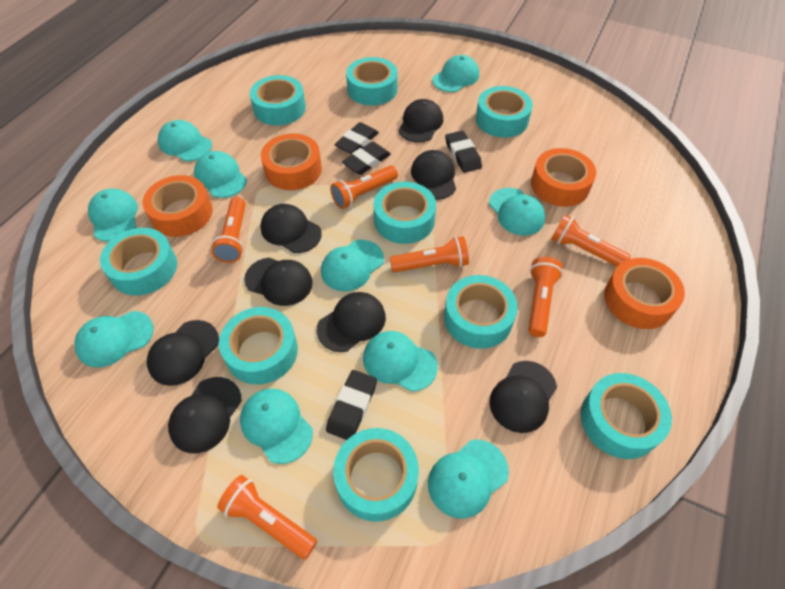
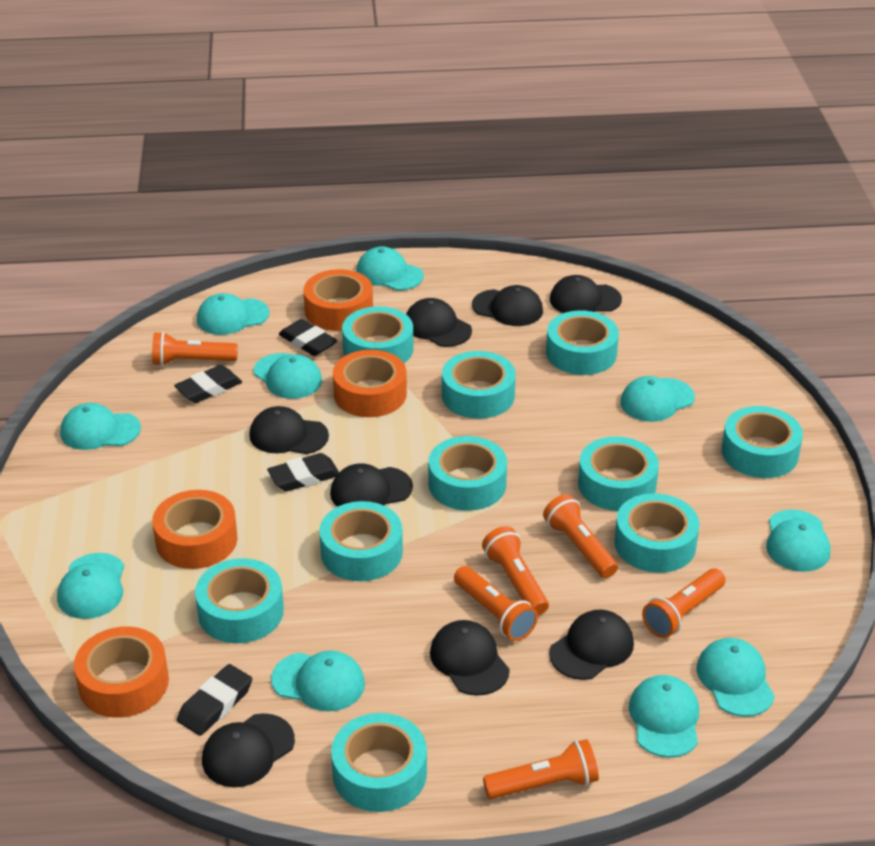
turquoise tape: [100,228,177,295] [219,307,298,385] [250,75,306,126] [333,428,419,522] [346,57,398,106] [374,182,436,244] [444,275,518,349] [476,86,533,138] [581,373,672,459] = 9 -> [195,558,284,643] [319,501,403,581] [331,713,427,812] [342,306,414,363] [428,436,507,511] [442,351,516,419] [546,310,619,375] [578,437,659,511] [614,493,700,573] [722,406,803,478] = 10

